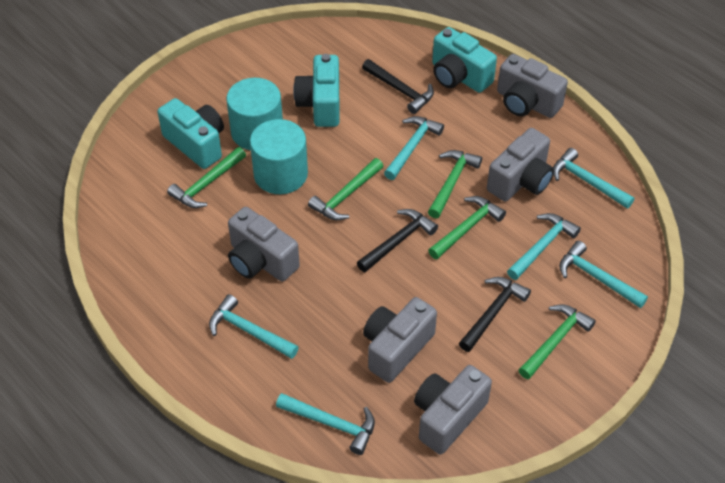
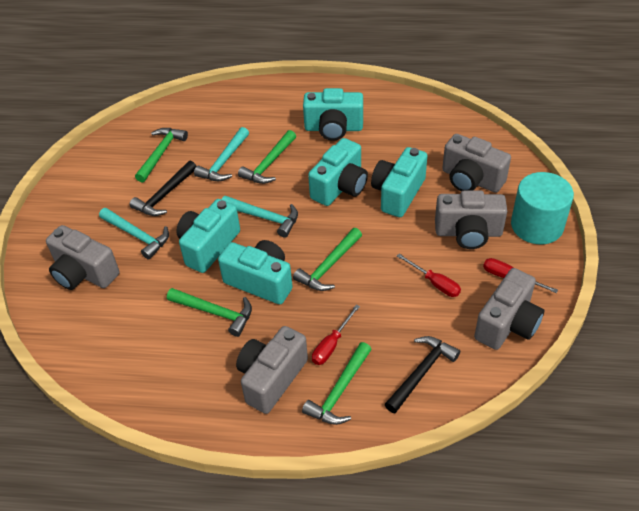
black hammer: [357,209,438,272] [362,59,434,114] [459,277,531,352] = 3 -> [130,160,196,216] [385,336,460,413] = 2
red screwdriver: none = 0 -> [312,305,360,365] [397,254,461,297] [483,258,558,293] = 3
turquoise camera: [158,98,224,169] [293,54,339,127] [432,27,497,93] = 3 -> [176,199,240,273] [218,240,293,304] [303,88,363,141] [308,138,368,206] [371,147,428,217] = 5
turquoise cylinder: [226,78,283,150] [250,119,308,194] = 2 -> [511,172,574,244] = 1
turquoise hammer: [209,294,299,359] [276,393,375,455] [384,116,444,180] [507,213,581,280] [553,148,634,208] [559,241,648,308] = 6 -> [99,208,169,260] [194,127,249,181] [222,196,298,237] = 3

